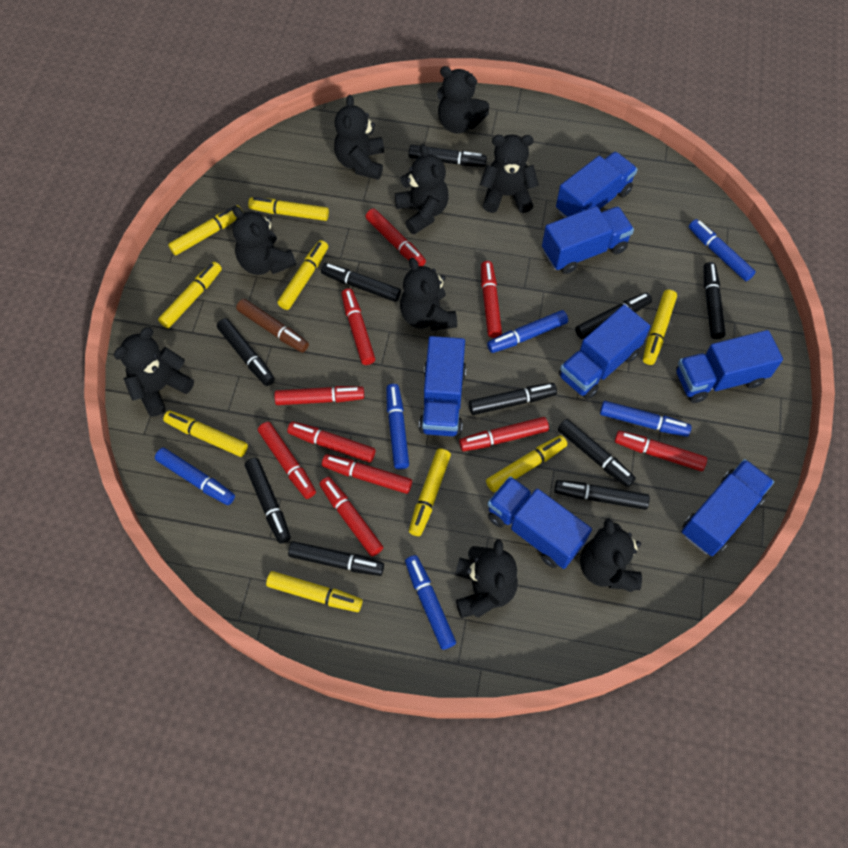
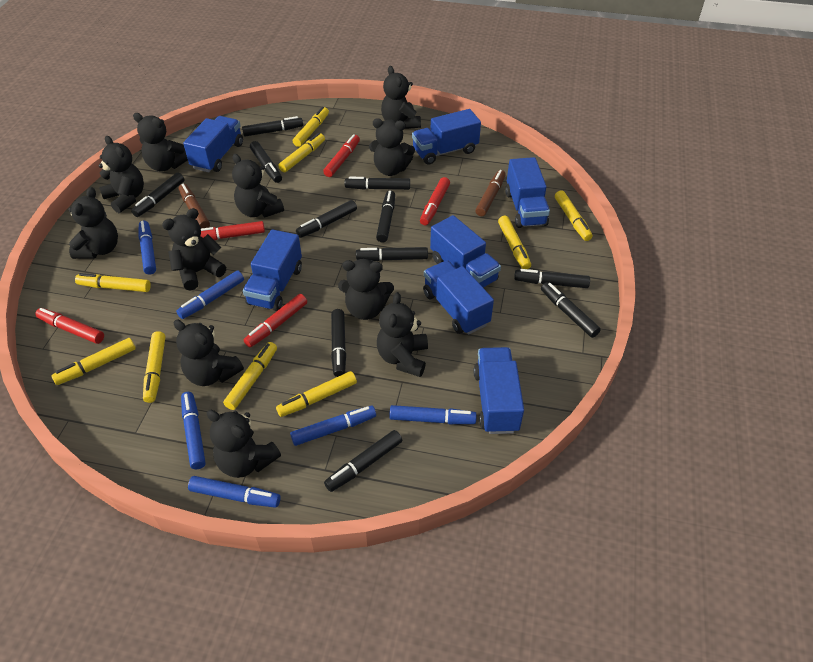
black marker: [217,318,275,386] [245,458,291,544] [288,541,384,576] [321,263,401,302] [408,145,487,167] [469,383,557,415] [554,480,650,510] [558,419,636,487] [575,292,652,339] [703,262,726,339] = 10 -> [131,173,184,217] [242,116,303,136] [250,141,282,183] [296,200,357,238] [324,430,402,492] [331,309,346,377] [345,177,410,190] [356,247,428,261] [376,190,395,242] [514,269,590,288] [541,282,601,338] = 11
black teddy bear: [114,327,194,417] [233,206,296,275] [334,95,384,180] [395,144,449,235] [400,258,457,331] [437,66,489,133] [455,539,518,618] [480,135,539,213] [580,518,642,592] = 9 -> [68,187,118,259] [99,136,144,213] [133,113,188,172] [162,208,226,291] [174,320,244,386] [207,410,281,478] [232,154,284,218] [338,259,394,320] [369,118,415,176] [377,292,428,377] [381,66,421,129] = 11
brown marker: [236,299,309,353] = 1 -> [179,184,210,229] [475,170,506,216] = 2
red marker: [258,422,316,499] [274,386,364,405] [287,421,375,463] [320,477,383,557] [322,454,412,494] [341,288,375,365] [365,208,426,266] [459,417,549,451] [481,261,502,338] [615,431,707,471] = 10 -> [35,308,104,344] [200,221,265,240] [244,294,307,347] [323,134,360,177] [420,177,450,225] = 5

